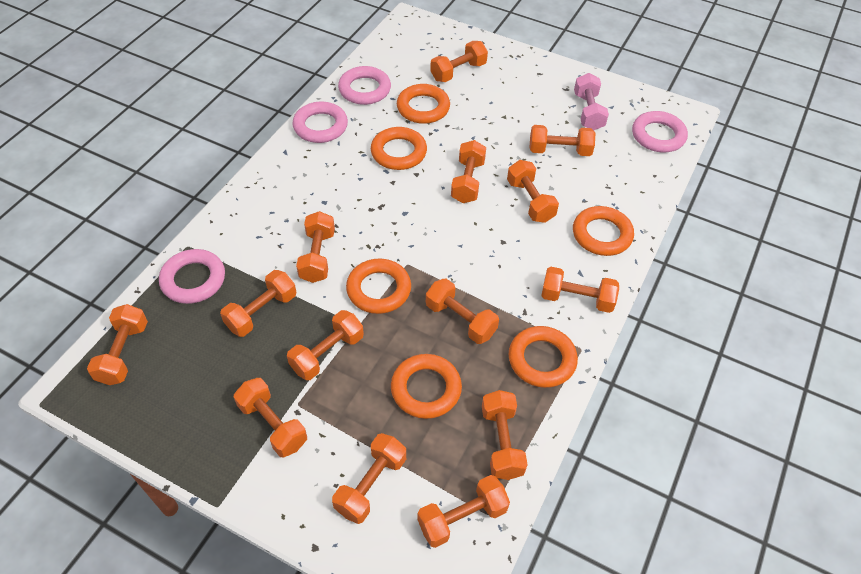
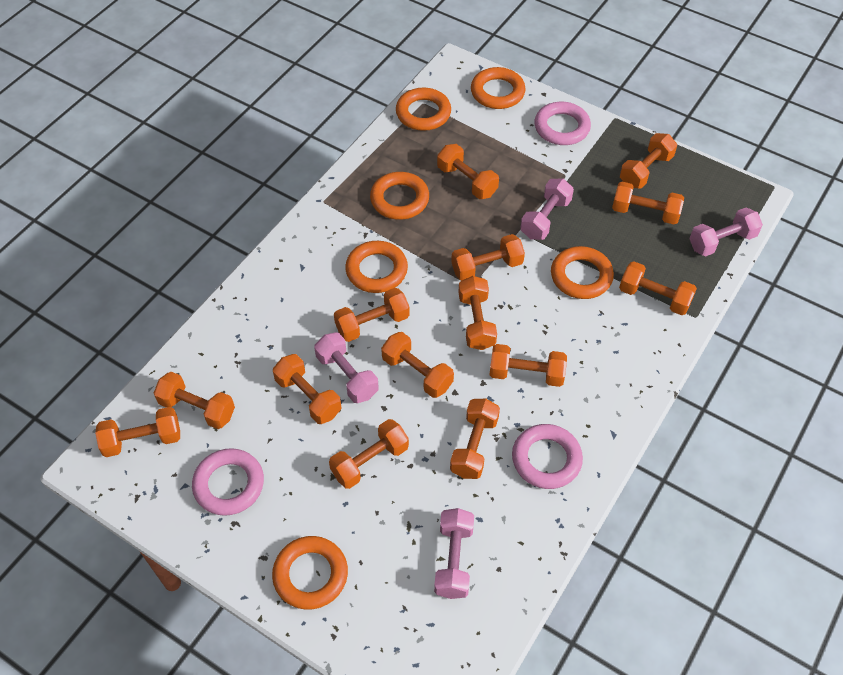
pink dumbbell: [574,73,609,130] = 1 -> [314,332,379,403] [434,508,474,599] [520,179,574,240] [689,208,763,256] = 4
pink ring: [159,249,225,304] [292,102,348,143] [338,66,391,105] [632,111,688,152] = 4 -> [192,448,264,516] [512,424,583,489] [535,102,591,145] = 3

